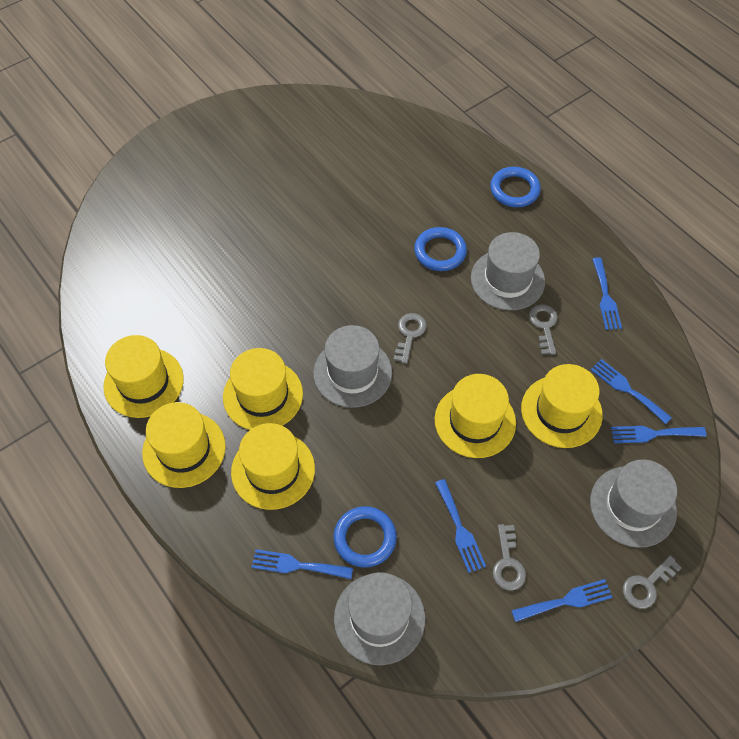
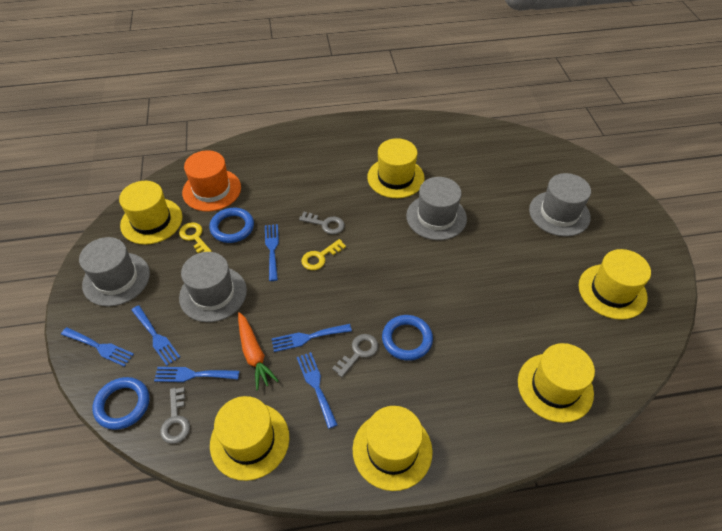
grey key: [393,313,427,364] [492,524,526,591] [529,304,558,355] [623,555,682,609] = 4 -> [160,387,190,444] [299,212,345,234] [332,334,378,377] = 3
orange carrot: none = 0 -> [238,312,278,390] = 1
orange hat: none = 0 -> [182,150,241,211] = 1
yellow key: none = 0 -> [179,222,212,253] [301,239,346,270] = 2

